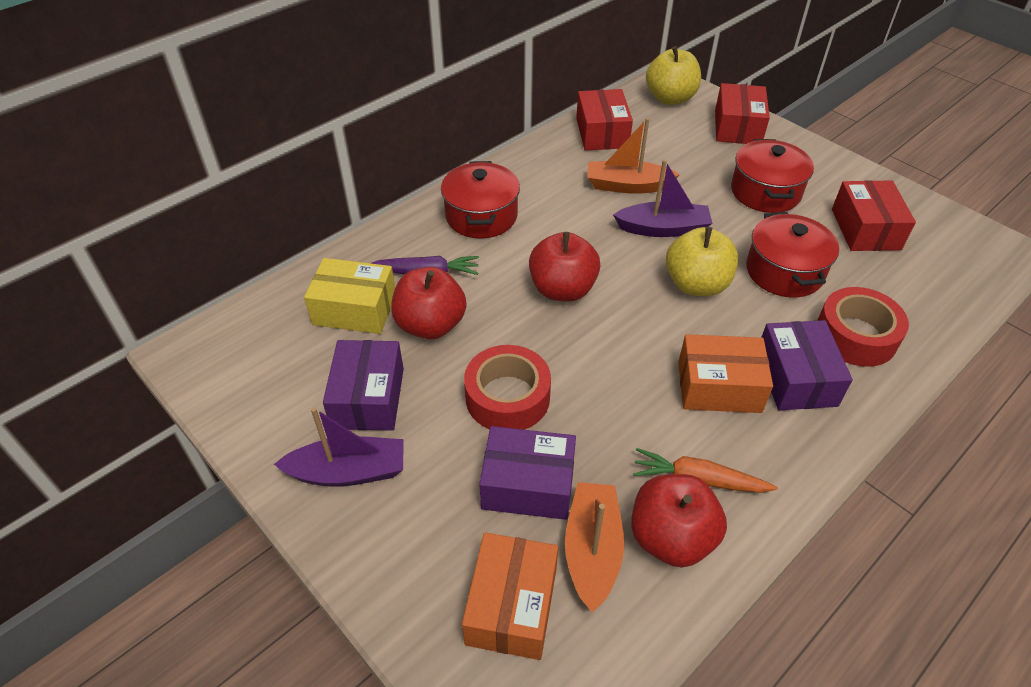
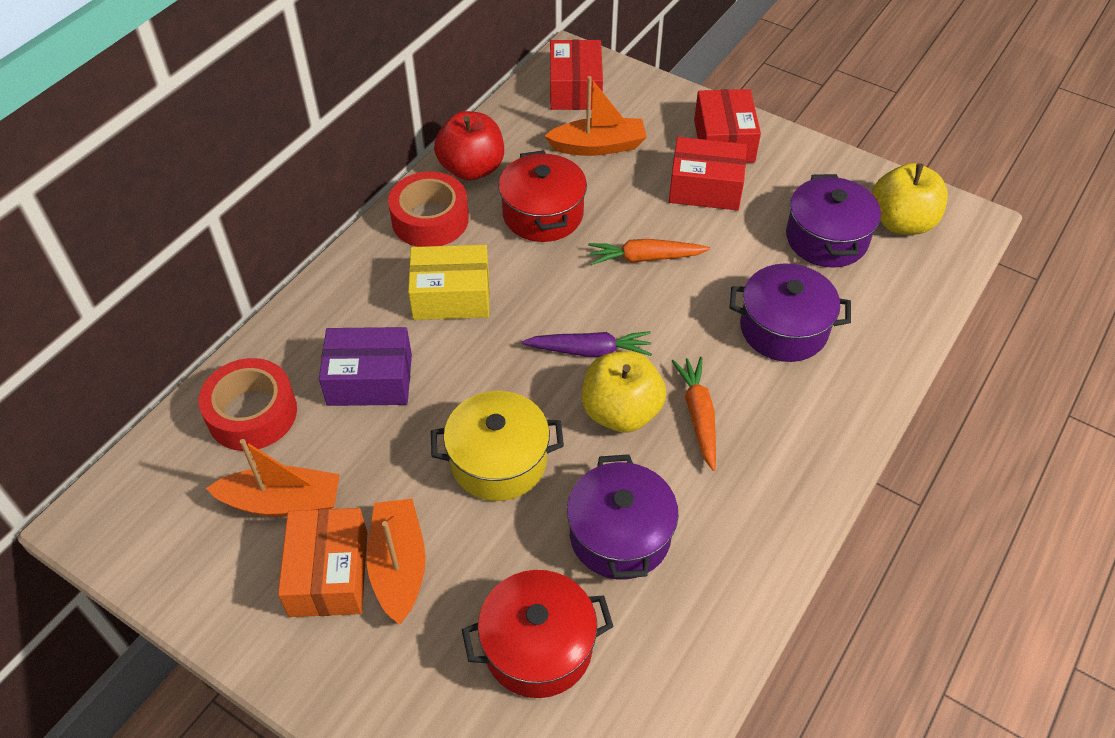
orange boat: [565,482,624,612] [587,118,680,194] = 2 -> [206,439,340,517] [367,499,426,624] [545,76,647,156] = 3
orange box: [462,532,558,660] [678,334,773,413] = 2 -> [278,508,367,617] = 1
orange carrot: [633,448,778,493] = 1 -> [588,239,710,265] [672,357,716,471] = 2
purple boat: [274,407,403,487] [613,159,713,237] = 2 -> none = 0
purple box: [323,340,404,431] [479,426,576,520] [761,320,853,410] = 3 -> [319,327,412,406] = 1
purple pot: none = 0 -> [567,454,679,579] [729,263,851,362] [786,174,881,268] = 3
red apple: [391,267,466,339] [529,232,600,302] [631,474,727,568] = 3 -> [434,111,504,181] = 1
red pot: [441,161,520,239] [731,139,814,213] [746,212,839,298] = 3 -> [462,570,614,698] [498,150,587,242] = 2
yellow pot: none = 0 -> [431,391,564,501] = 1

